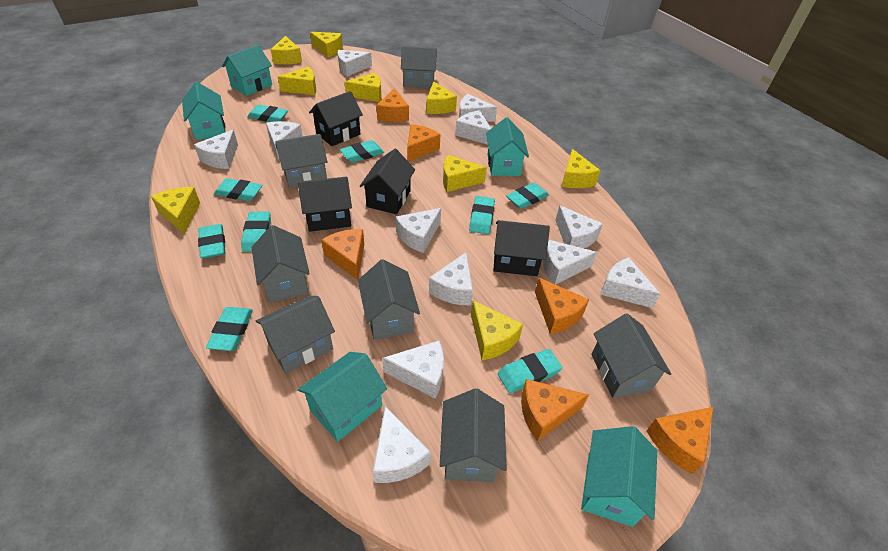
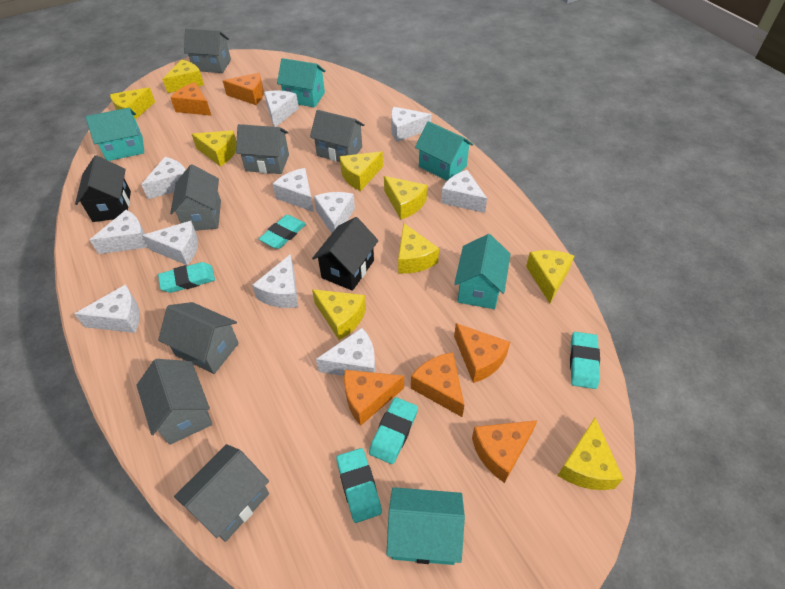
black house: [298,177,352,232] [309,91,363,146] [360,149,415,214] [493,220,550,276] = 4 -> [75,155,131,222] [312,217,379,291] = 2
turquoise eraser: [198,224,225,259] [206,307,253,351] [214,178,263,201] [241,212,271,252] [247,105,288,122] [340,140,384,163] [469,196,495,234] [497,349,562,393] [506,183,549,209] = 9 -> [158,262,215,293] [259,215,306,249] [336,448,382,523] [369,397,418,464] [570,332,600,389] = 5
white cheese: [194,130,238,169] [266,121,303,160] [338,50,372,77] [373,406,431,483] [382,340,444,398] [396,208,441,253] [429,252,473,305] [455,110,491,145] [459,94,497,122] [543,240,597,285] [555,205,603,248] [600,257,660,308] = 12 -> [75,285,140,333] [90,210,148,254] [141,157,186,199] [142,221,198,265] [252,254,298,308] [264,90,299,127] [272,168,314,212] [314,192,355,233] [316,328,376,376] [391,107,432,142] [441,170,487,213] = 11

